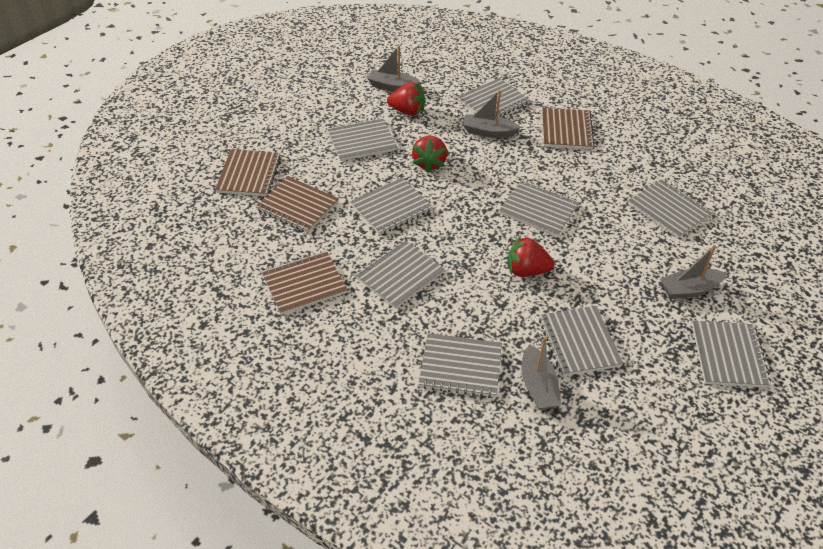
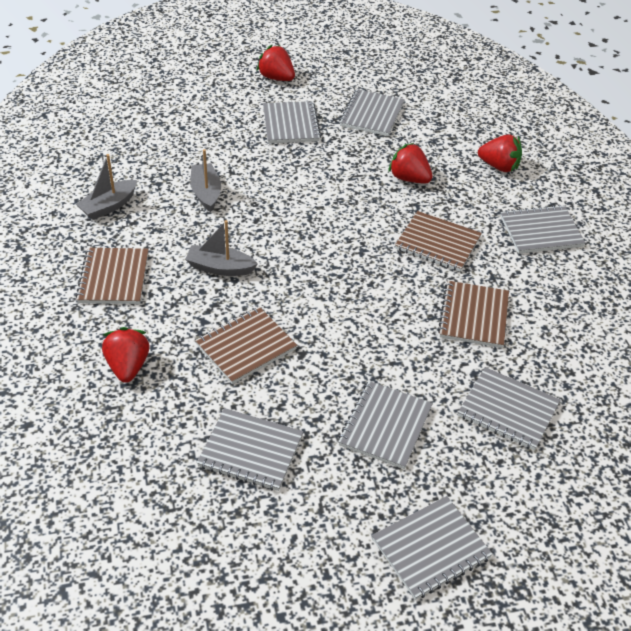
grey boat: [367,45,421,92] [463,90,521,138] [522,337,561,410] [660,245,727,299] = 4 -> [76,154,137,220] [185,220,258,276] [190,149,221,212] = 3
grey notebook: [327,118,397,161] [350,178,433,235] [355,240,445,309] [419,333,502,398] [458,78,530,117] [499,180,580,237] [539,306,623,376] [628,179,713,238] [692,321,771,388] = 9 -> [197,408,304,491] [263,101,321,143] [338,381,433,469] [339,89,405,136] [372,496,493,600] [458,367,560,450] [500,205,585,254] = 7
red strawberry: [387,82,425,116] [412,136,447,173] [508,236,555,277] = 3 -> [102,327,149,383] [257,45,295,81] [388,143,433,183] [478,134,522,172] = 4

